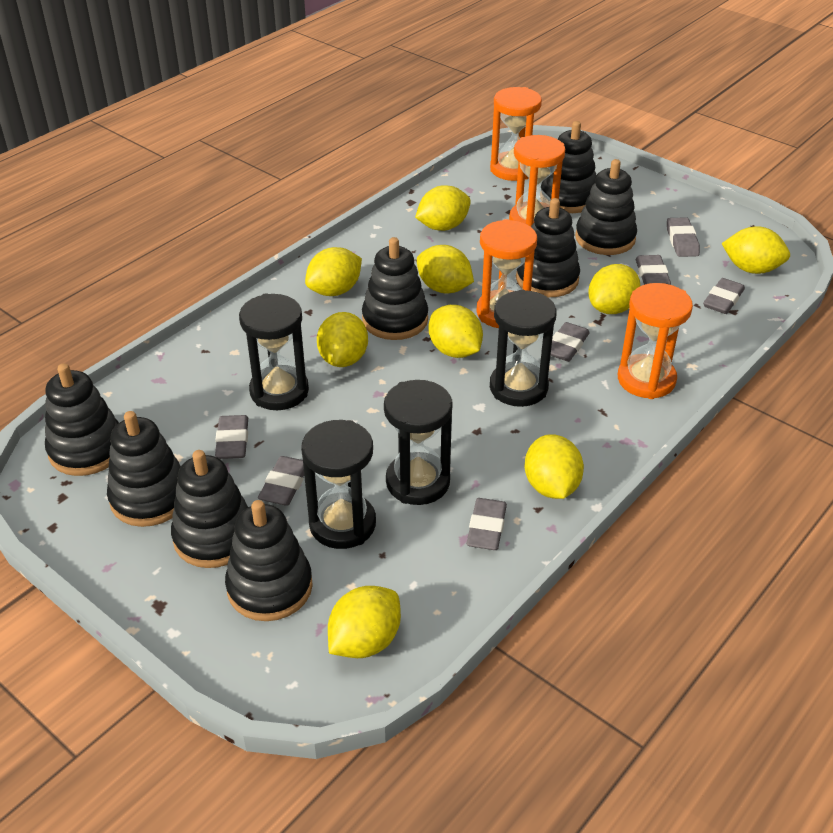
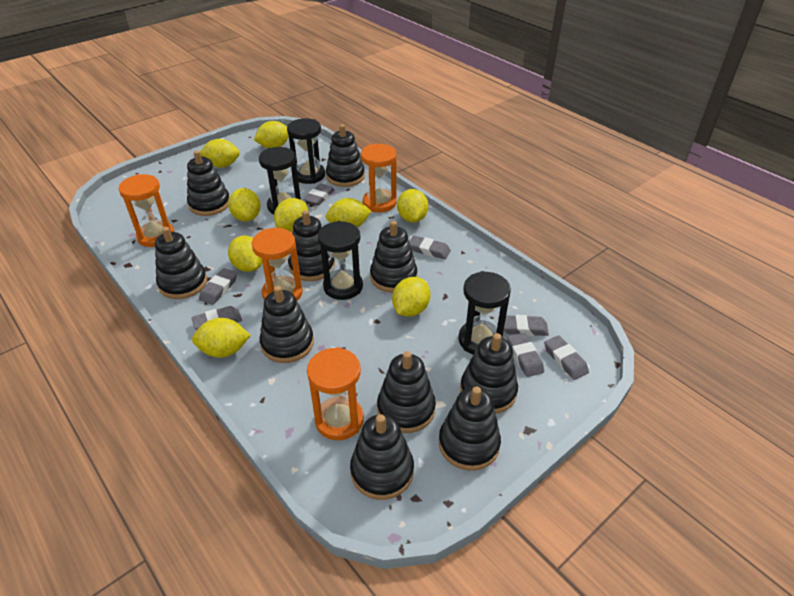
black stacking toy: [45,363,119,476] [107,411,181,527] [171,450,248,568] [225,500,313,621] [362,237,428,340] [516,198,580,297] [541,121,597,213] [575,159,637,255] = 8 -> [155,227,207,299] [187,151,230,216] [260,286,314,363] [288,210,335,281] [326,124,365,187] [350,414,414,500] [370,221,417,293] [377,351,436,433] [439,387,501,471] [460,333,518,414] = 10

